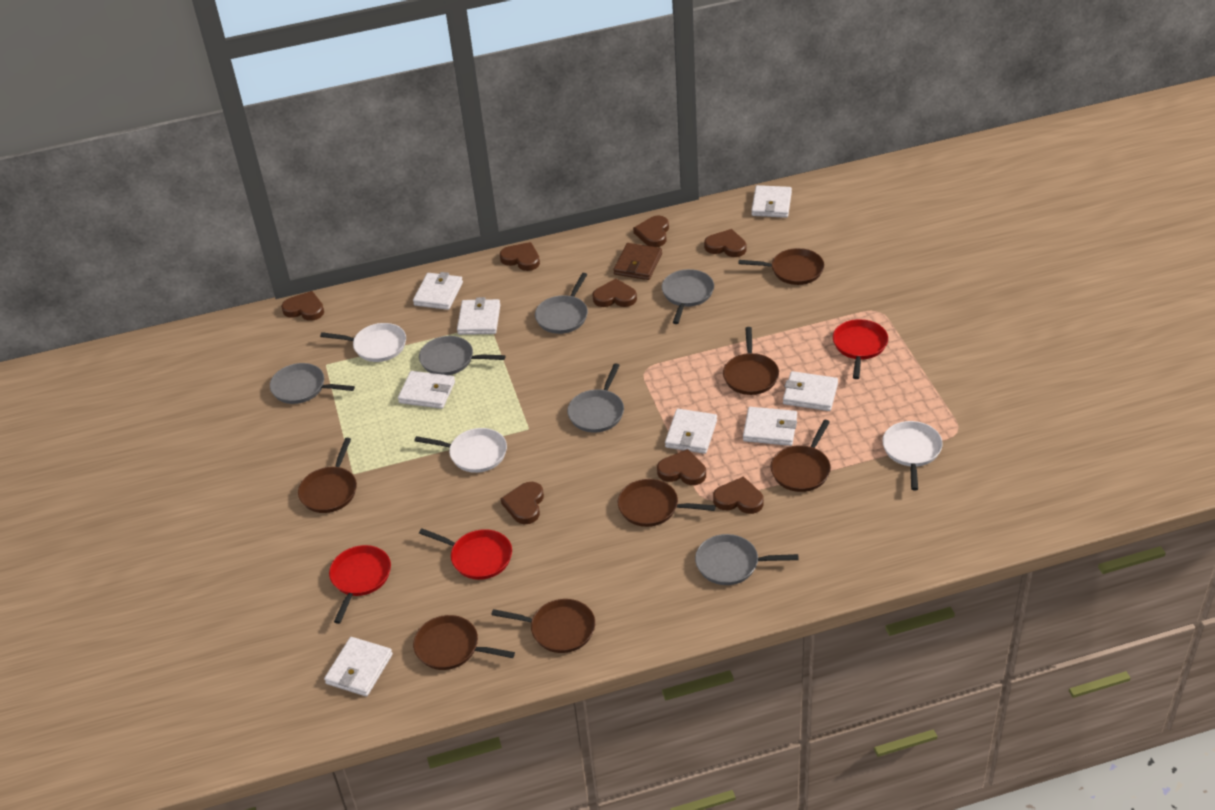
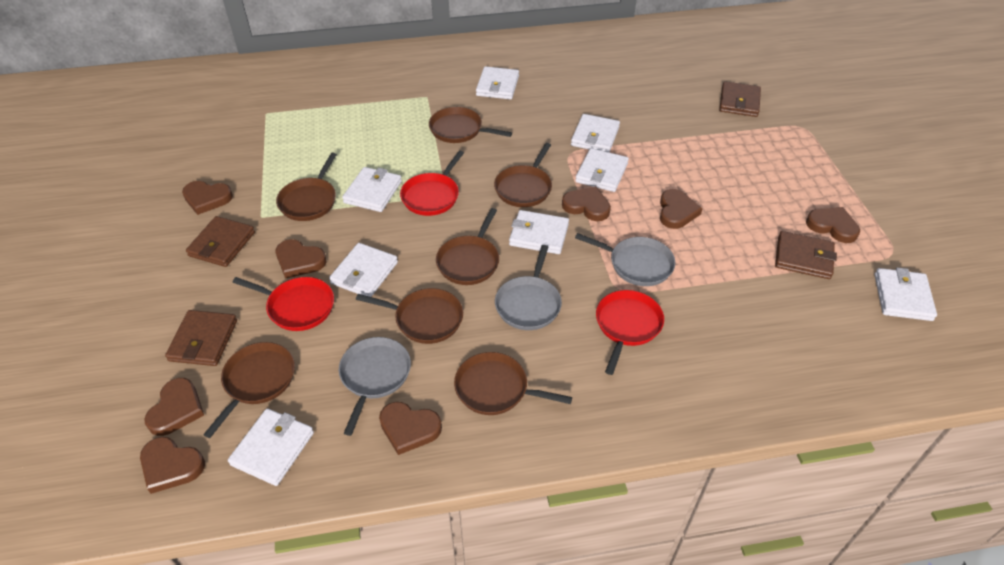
brown wallet: [614,243,662,280] = 1 -> [165,310,237,366] [186,216,255,267] [719,81,761,117] [775,231,837,279] = 4
grey pan: [270,363,355,404] [419,336,505,375] [535,273,588,334] [567,363,624,432] [662,269,714,324] [695,534,798,585] = 6 -> [339,337,411,436] [495,245,562,330] [575,233,675,286] = 3
white pan: [320,323,406,362] [415,428,507,473] [882,421,943,491] = 3 -> none = 0

